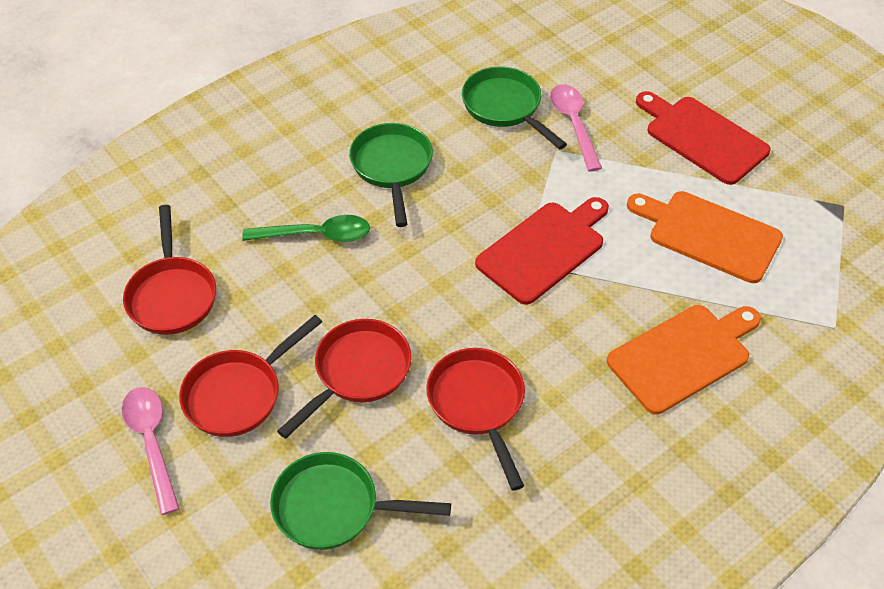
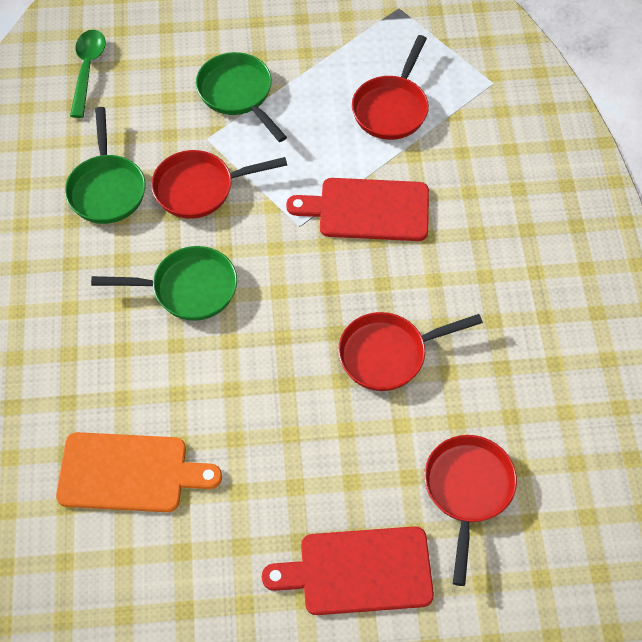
orange cutting board: [607,305,761,415] [627,191,783,283] = 2 -> [56,432,222,512] = 1
pink spoon: [122,387,180,515] [550,84,602,172] = 2 -> none = 0

